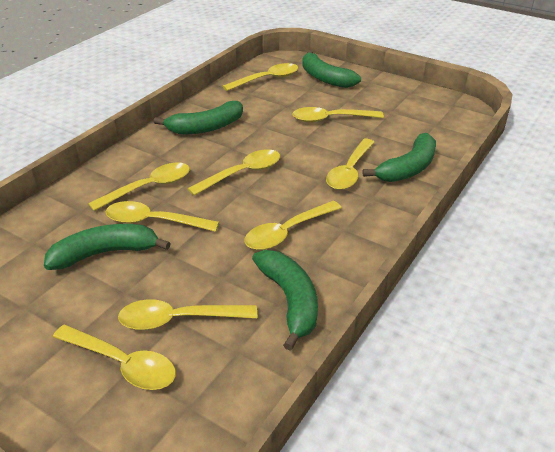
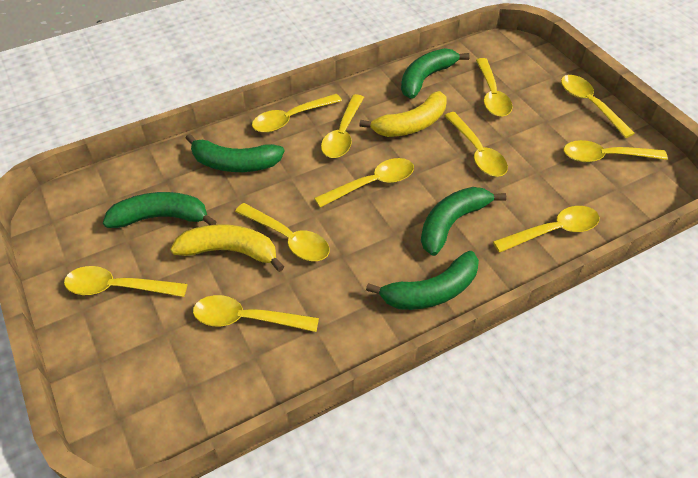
yellow banana: none = 0 -> [170,224,284,272] [359,91,447,137] = 2
yellow spoon: [53,325,176,390] [88,163,190,211] [106,201,219,232] [118,299,257,330] [188,149,280,196] [223,63,298,91] [244,201,342,250] [292,107,384,123] [326,139,375,190] = 9 -> [64,266,187,297] [193,295,319,332] [235,203,330,261] [252,94,342,133] [314,158,414,207] [321,94,364,158] [444,112,508,177] [476,58,513,117] [493,206,599,253] [561,75,635,138] [564,140,668,162] = 11

